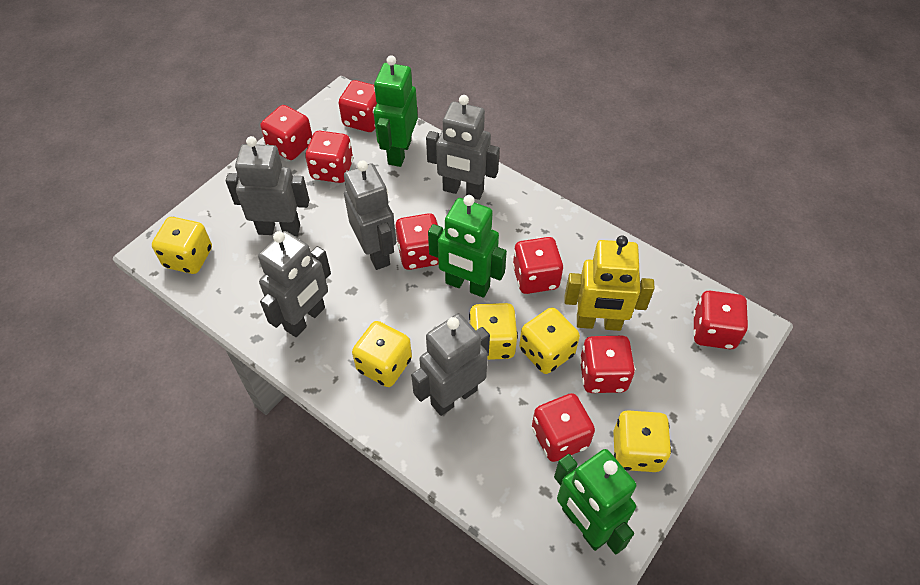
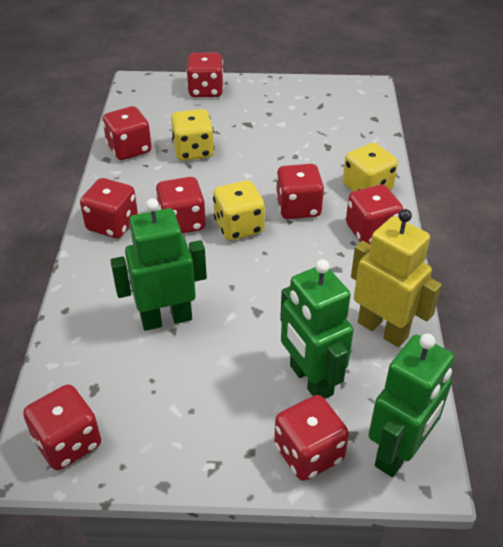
grey robot: [226,136,309,236] [258,231,331,337] [344,160,396,270] [411,314,490,416] [426,95,500,200] = 5 -> none = 0
yellow dice: [152,217,212,274] [352,321,412,387] [469,303,518,360] [519,307,580,374] [613,410,671,472] = 5 -> [171,109,214,161] [213,180,265,241] [343,143,398,192] = 3

